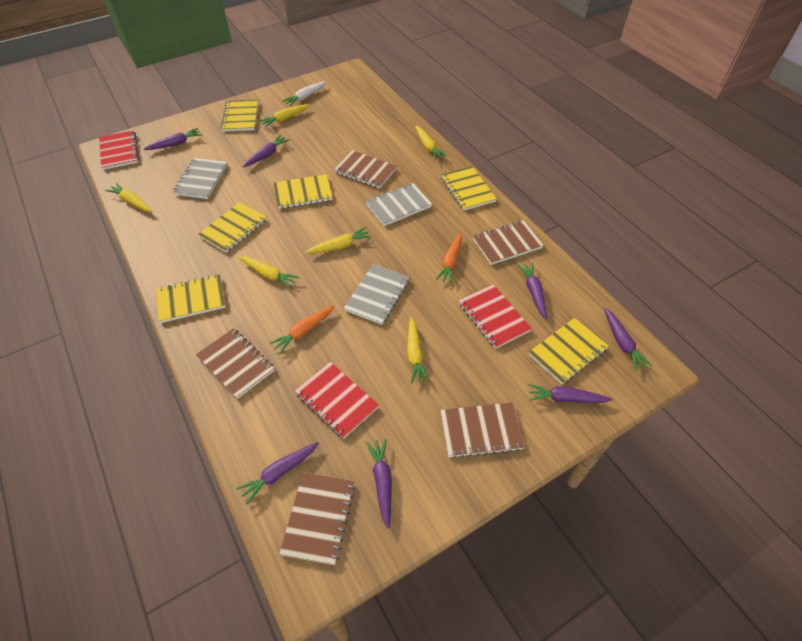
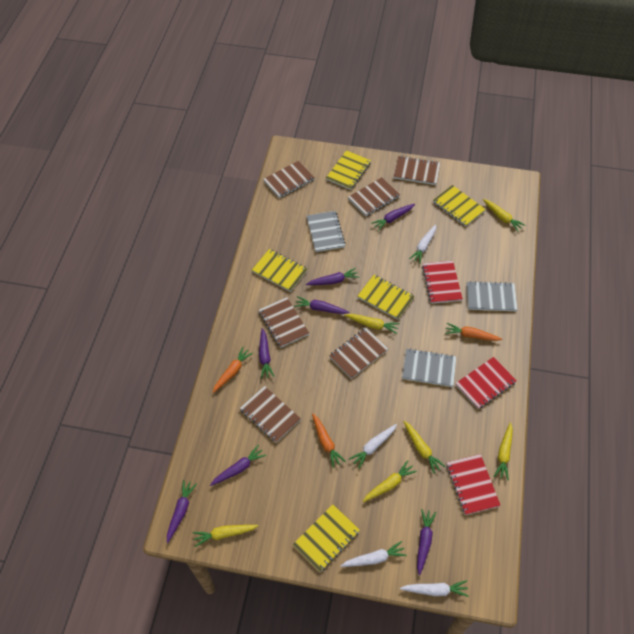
brown notebook: [196,328,275,399] [279,472,355,565] [334,150,397,189] [440,402,524,458] [473,220,544,265] = 5 -> [240,386,301,443] [259,297,309,348] [263,161,315,198] [329,328,388,379] [348,177,400,216] [394,156,440,185] = 6
orange carrot: [269,305,334,354] [435,232,462,284] = 2 -> [212,347,253,393] [312,413,346,468] [445,323,502,341] = 3
white carrot: [282,81,326,106] = 1 -> [341,541,407,567] [349,424,397,469] [400,580,469,597] [409,224,436,264] = 4
yellow notebook: [156,274,226,323] [198,202,267,253] [221,99,259,131] [273,174,333,209] [441,166,497,211] [528,318,609,385] = 6 -> [252,249,308,292] [293,504,360,572] [326,150,371,190] [358,275,415,320] [433,185,486,227] = 5

